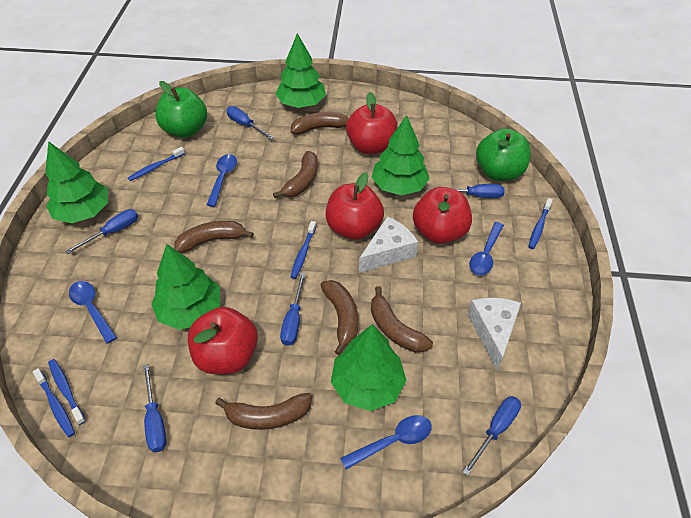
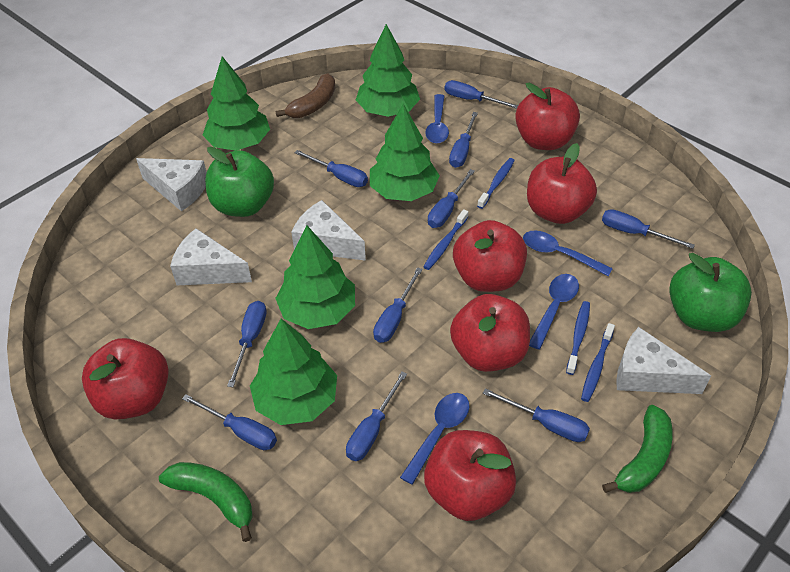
blue screwdriver: [65,209,138,254] [143,364,167,452] [226,106,274,139] [280,273,306,346] [431,184,504,198] [463,396,521,476] = 6 -> [182,394,277,450] [227,301,267,387] [294,150,368,187] [346,371,407,461] [373,267,423,343] [428,169,475,228] [445,80,518,109] [449,112,478,168] [483,388,590,442] [602,209,695,249] = 10
blue toothbrush: [33,368,75,437] [48,359,86,425] [128,147,185,181] [290,221,316,279] [529,198,553,249] = 5 -> [424,209,468,270] [477,158,515,209] [566,301,590,375] [581,323,615,402] = 4
brown banana: [174,221,254,253] [215,393,312,430] [273,151,318,198] [291,112,348,135] [321,280,358,355] [371,286,433,352] = 6 -> [276,73,335,118] = 1
green banana: none = 0 -> [159,462,253,542] [602,405,673,493] = 2
red apple: [188,307,258,374] [326,172,384,240] [346,92,397,154] [413,187,472,244] = 4 -> [82,338,169,419] [424,430,516,521] [450,294,530,372] [453,220,527,292] [515,83,580,150] [527,143,597,224] = 6
white cheese: [359,216,418,273] [467,298,521,370] = 2 -> [136,158,207,211] [170,228,252,285] [291,200,366,261] [616,327,711,394] = 4

